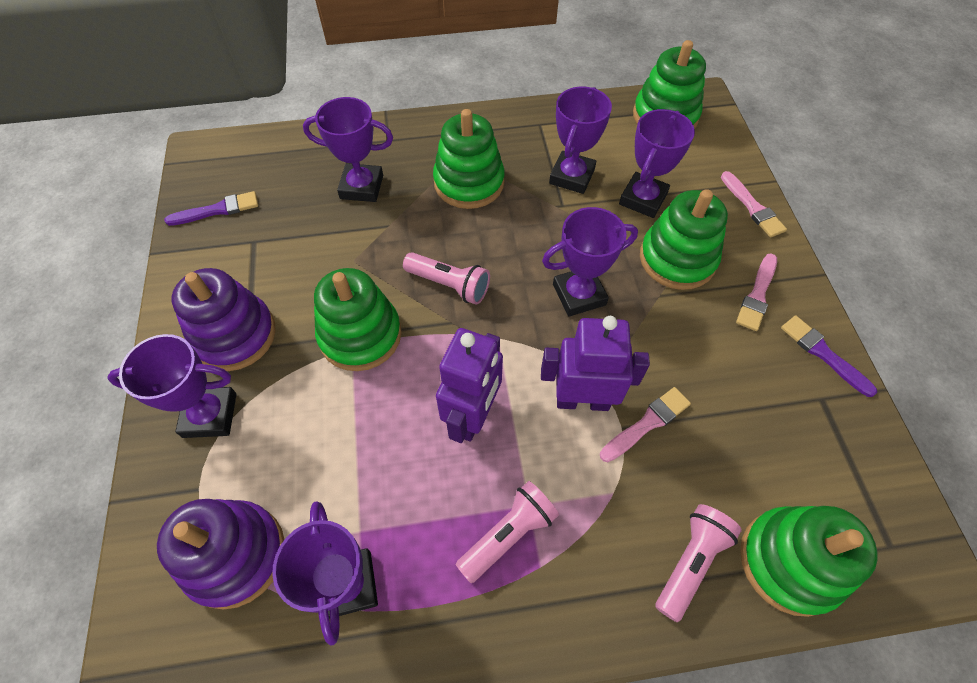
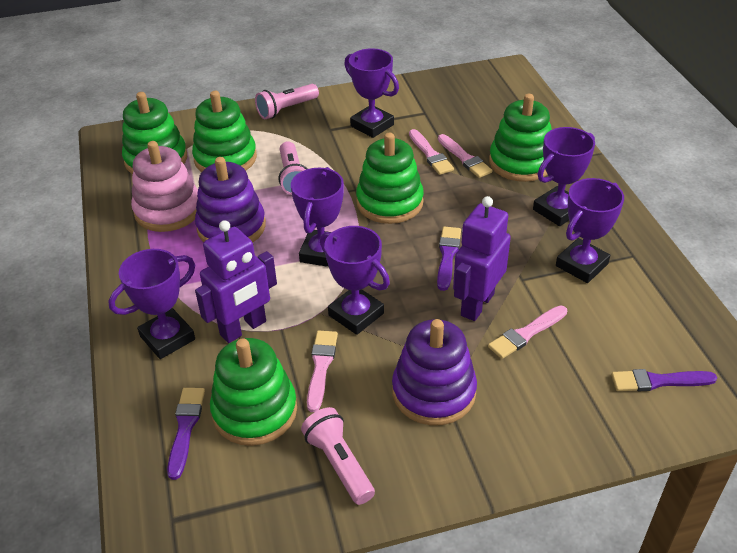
pink brush: [600,387,691,462] [721,171,787,238] [736,254,777,331] = 3 -> [307,330,338,412] [409,129,454,175] [438,134,493,178] [488,305,567,359] = 4
pink stacking toy: none = 0 -> [131,141,198,232] = 1
purple brush: [164,191,258,226] [781,315,877,397] = 2 -> [167,388,205,480] [437,227,461,291] [611,369,717,391] = 3

